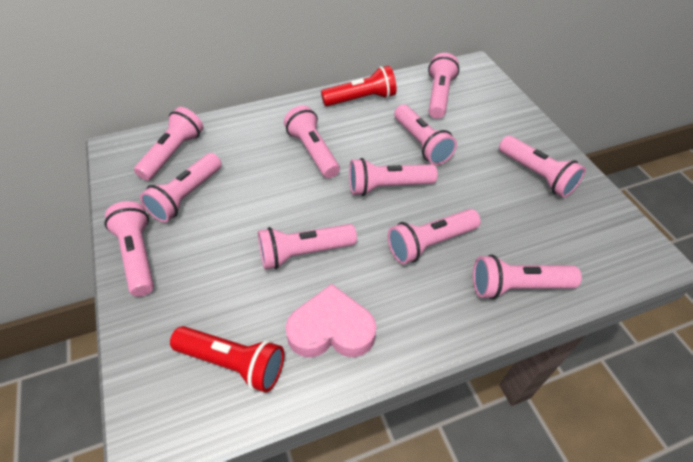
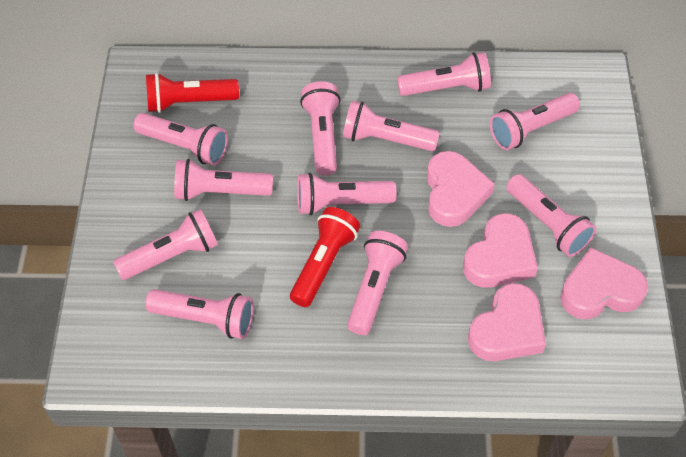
pink heart: [285,284,377,358] = 1 -> [427,151,495,227] [463,213,538,288] [468,283,546,361] [560,247,648,319] = 4

